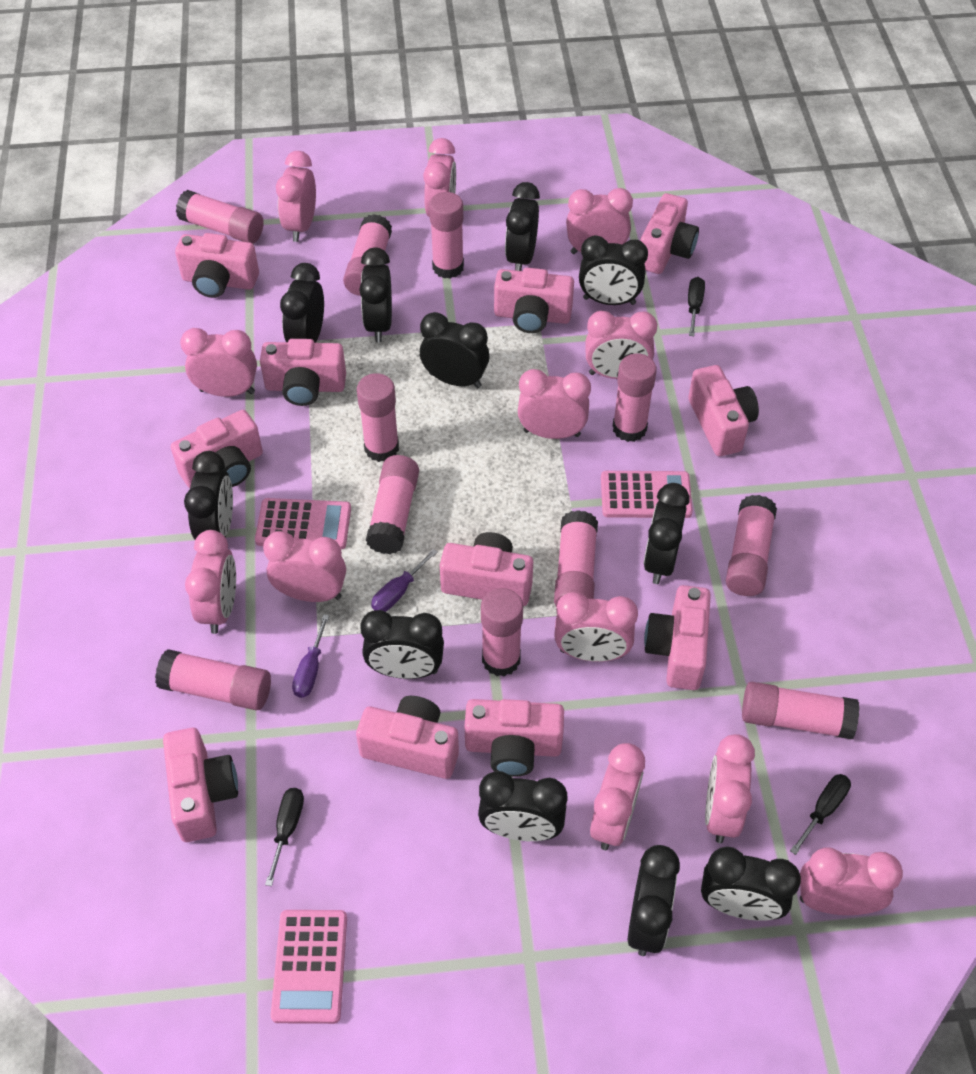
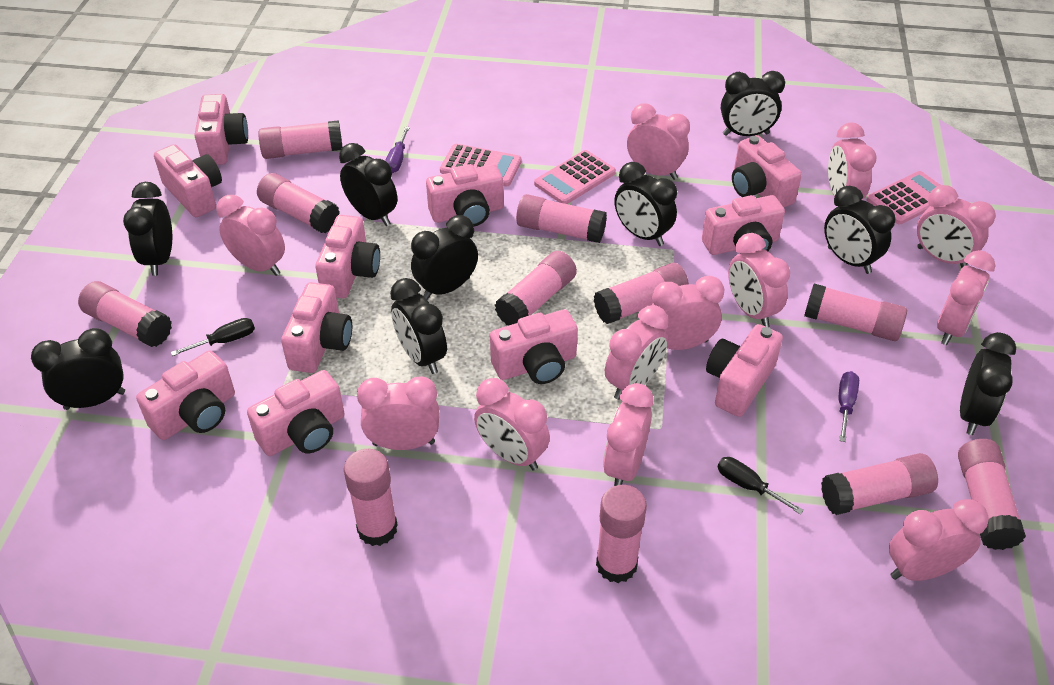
black clock: [184,451,233,539] [280,263,324,343] [359,248,392,342] [360,610,444,679] [420,312,489,388] [478,771,567,841] [505,182,540,271] [579,235,648,305] [628,845,680,956] [644,483,690,584] [701,847,801,921] = 11 -> [31,328,125,410] [123,182,172,276] [339,143,397,226] [390,278,447,374] [411,215,478,300] [614,162,677,246] [721,71,785,136] [824,186,896,274] [960,332,1016,435] = 9
black screwdriver: [265,788,304,886] [688,277,705,336] [790,774,851,855] = 3 -> [171,318,255,356] [718,457,804,515] = 2

